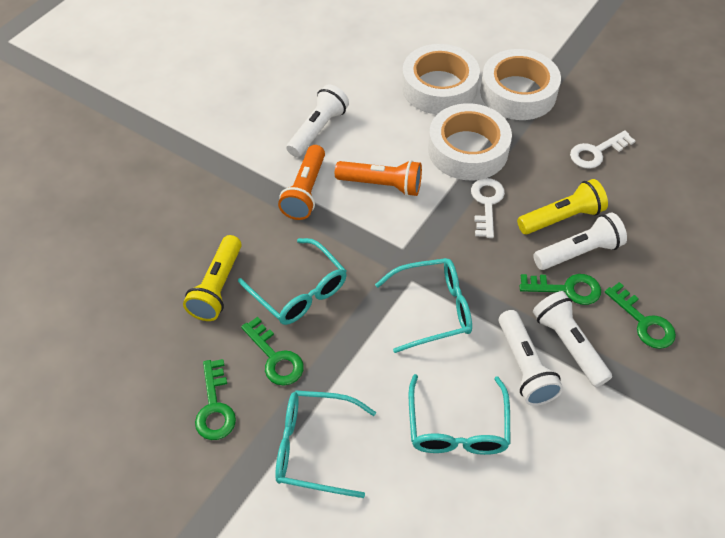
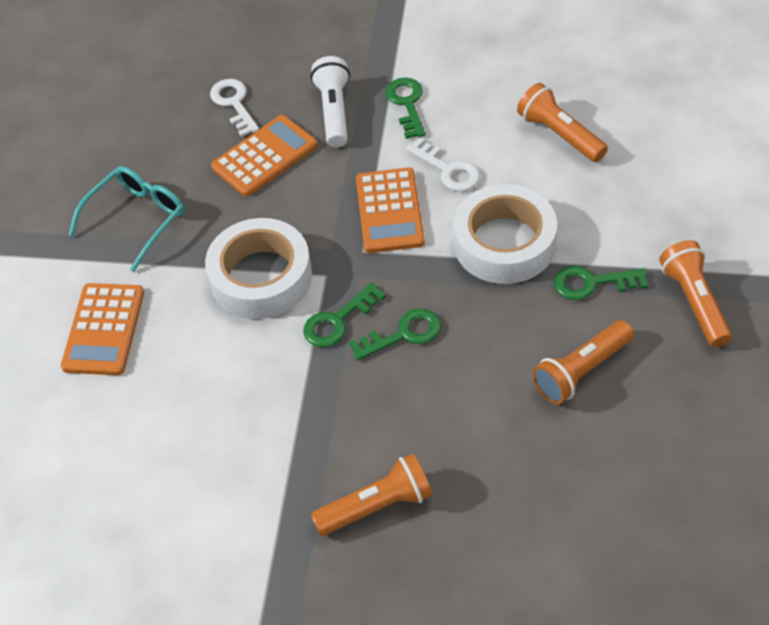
orange calculator: none = 0 -> [61,283,144,375] [211,115,318,197] [356,167,425,253] = 3
orange flashlight: [278,145,325,220] [335,160,422,196] = 2 -> [311,454,433,536] [517,83,608,162] [532,320,634,404] [659,240,732,347] = 4
turquoise glasses: [238,238,347,325] [275,390,376,498] [375,258,472,353] [409,374,511,455] = 4 -> [68,166,185,272] = 1
white flashlight: [286,84,349,157] [499,310,563,406] [533,212,627,270] [533,291,612,387] = 4 -> [311,56,350,147] = 1
white tape: [402,44,480,114] [428,103,512,180] [480,49,561,120] = 3 -> [205,218,312,319] [453,184,557,284] = 2
yellow flashlight: [183,235,242,321] [517,179,608,234] = 2 -> none = 0

